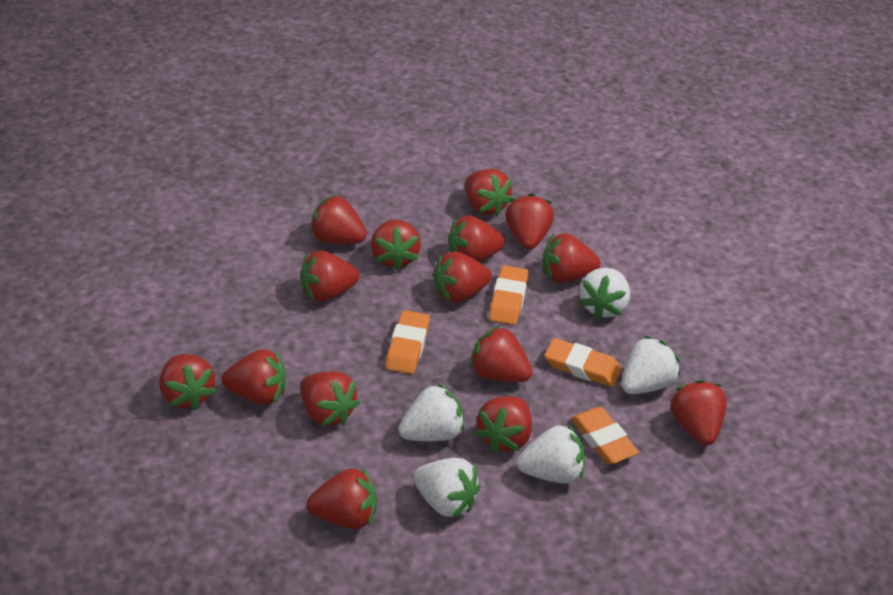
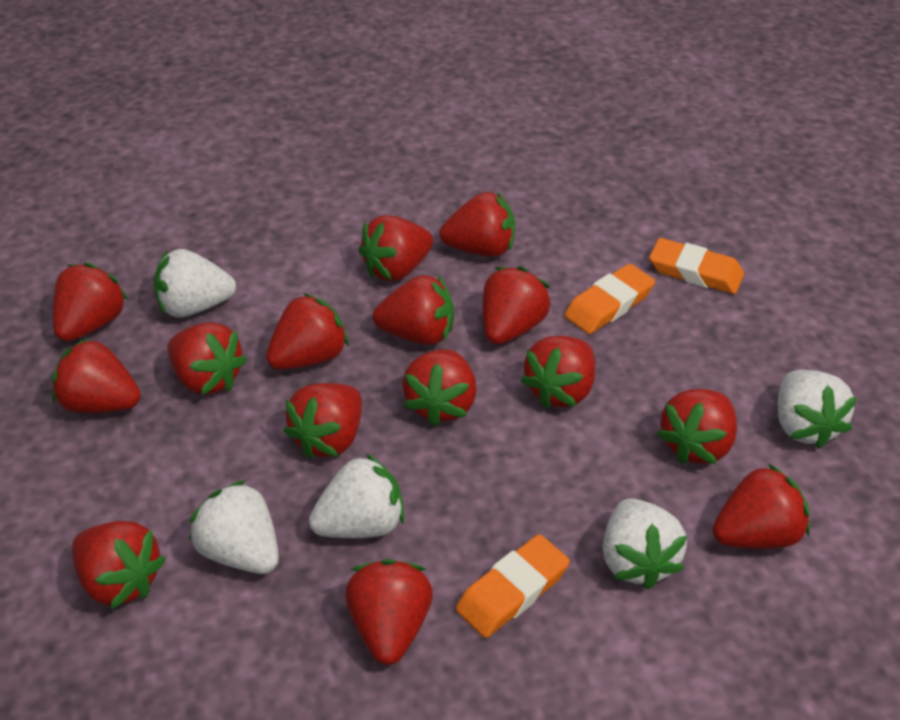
orange eraser: [386,310,430,374] [489,265,529,325] [545,338,621,387] [571,407,639,464] = 4 -> [456,534,570,638] [565,264,655,334] [649,238,744,294] = 3

